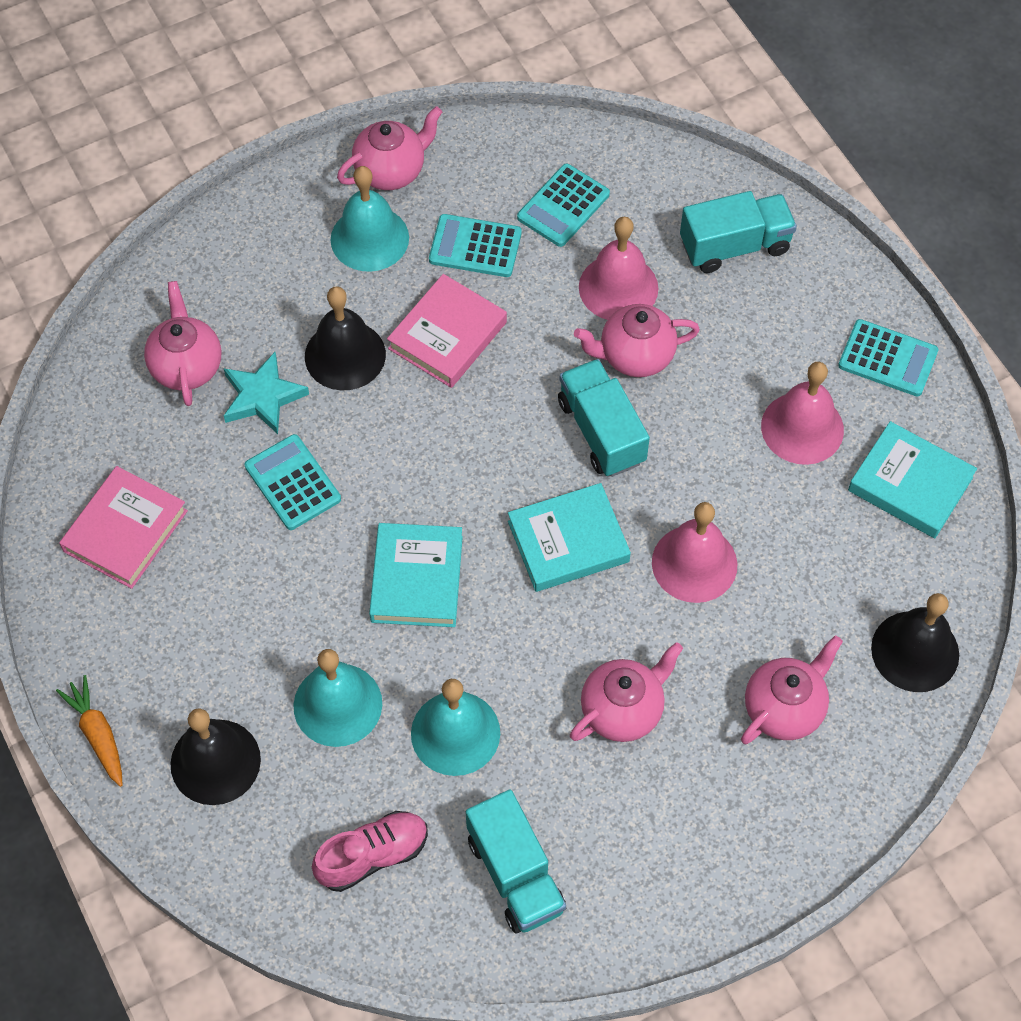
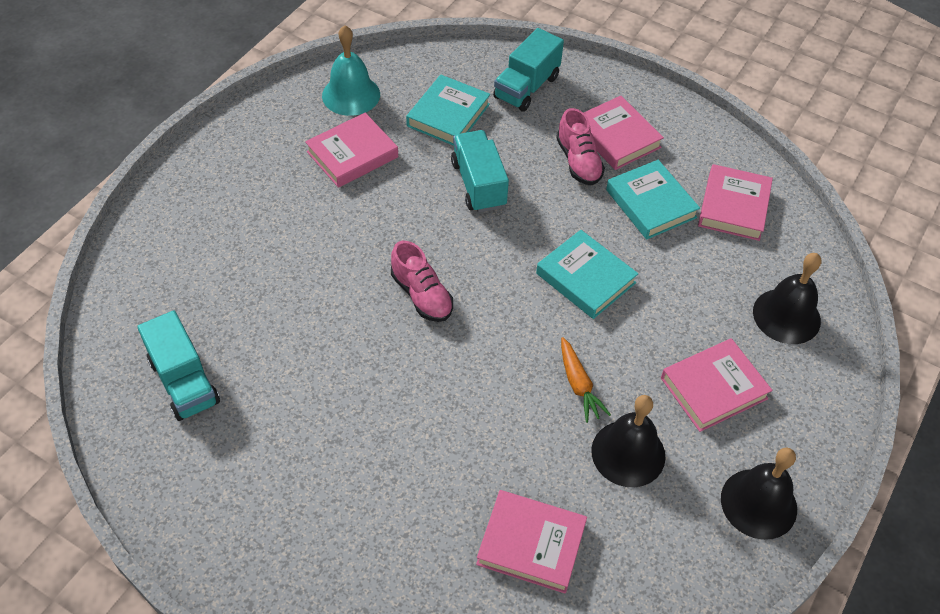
pink bell: [579,217,658,320] [652,502,738,603] [761,362,844,465] = 3 -> none = 0
pink book: [59,466,188,589] [387,274,507,388] = 2 -> [305,113,398,188] [476,490,587,594] [583,96,664,170] [661,338,773,432] [698,164,773,241] = 5
pink shoe: [312,811,428,892] = 1 -> [391,241,453,322] [556,108,605,185] = 2
pink teapot: [144,281,221,406] [337,106,442,190] [570,642,683,742] [574,304,700,377] [741,636,843,744] = 5 -> none = 0
turquoise bell: [293,649,382,747] [330,166,409,272] [411,679,500,776] = 3 -> [322,25,380,116] = 1
turquoise calculator: [245,434,341,530] [429,214,522,277] [517,164,610,247] [838,319,939,396] = 4 -> none = 0
turquoise star: [224,352,309,434] = 1 -> none = 0

